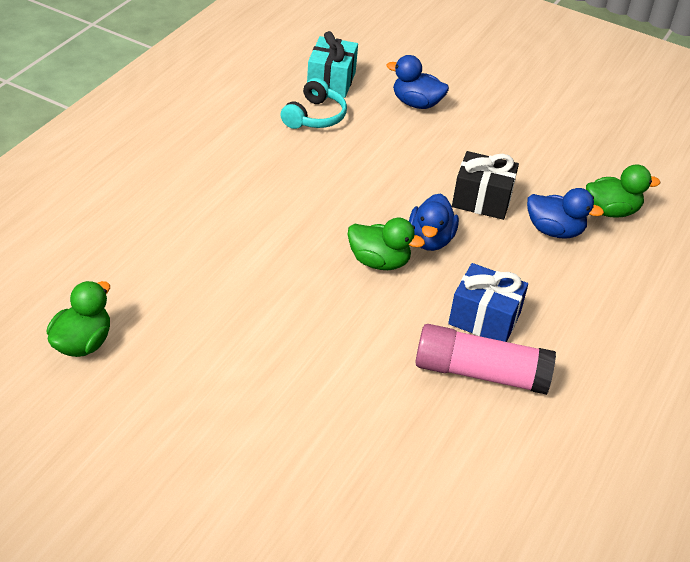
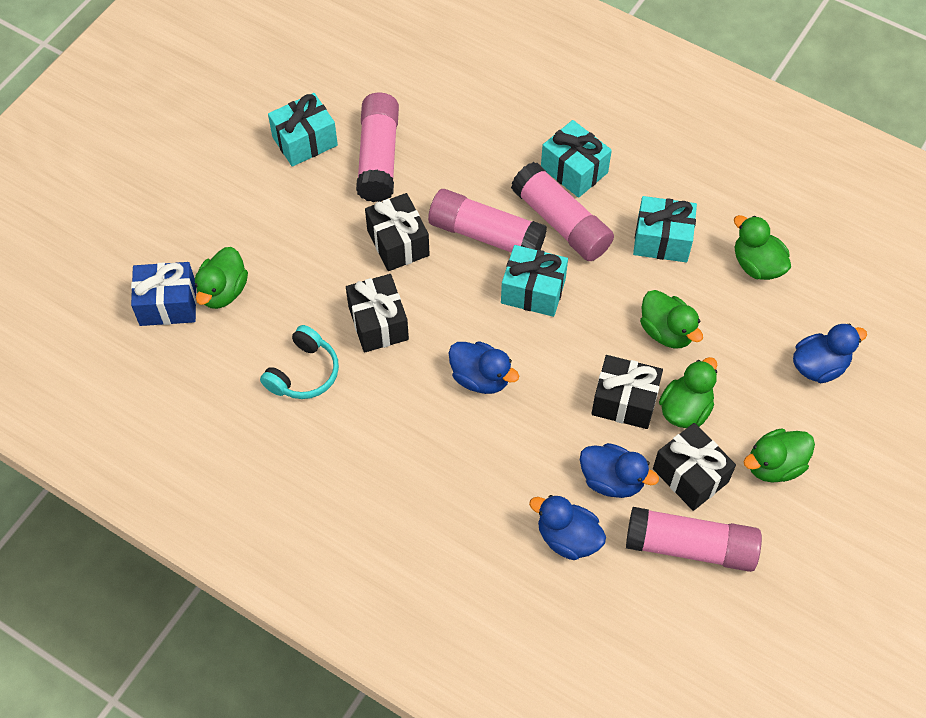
black gift: [452,151,519,220] = 1 -> [346,274,409,353] [365,193,430,271] [591,355,663,429] [653,423,736,511] = 4
blue duck: [387,55,449,109] [409,193,459,251] [527,188,604,239] = 3 -> [449,341,519,394] [529,495,606,560] [580,443,659,498] [793,323,867,383] = 4
green duck: [46,281,110,357] [347,218,425,270] [586,164,660,218] = 3 -> [195,247,248,309] [640,290,703,349] [659,357,717,428] [734,215,791,280] [743,429,815,483] = 5
pink glue stick: [415,324,556,395] = 1 -> [356,93,399,202] [428,189,547,253] [511,162,614,261] [626,507,762,572] = 4
turquoise gift: [307,31,358,98] = 1 -> [268,93,338,167] [501,245,568,317] [541,120,612,198] [633,196,697,262] = 4

